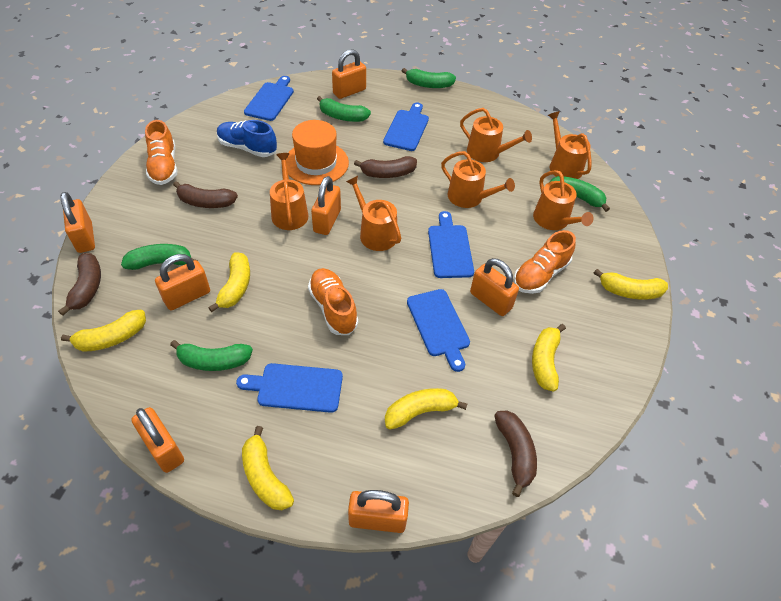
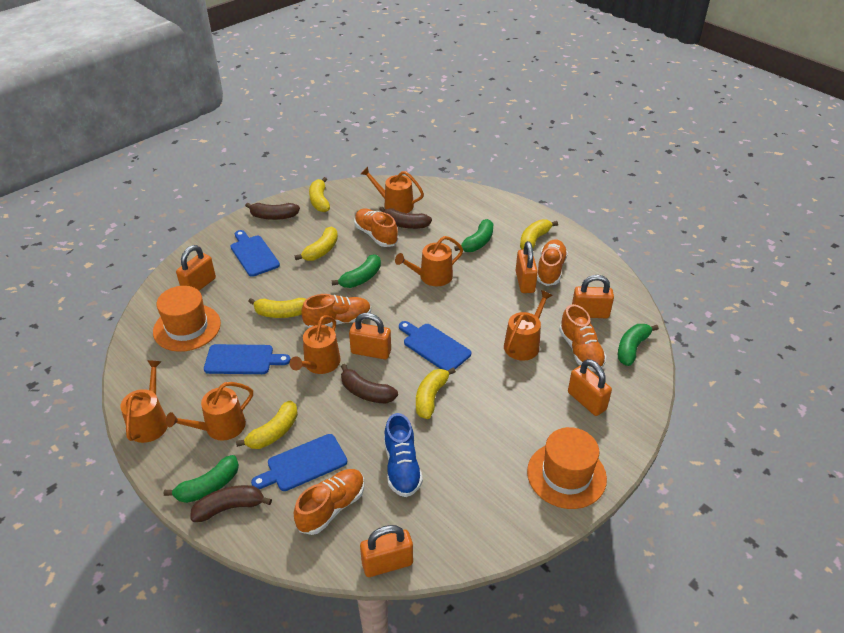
blue cutting board: [236,363,343,413] [244,76,294,121] [383,102,429,151] [407,289,470,372] [428,211,474,278] = 5 -> [204,344,291,374] [230,230,280,277] [251,434,347,491] [399,321,471,371] = 4
green banana: [121,244,195,270] [170,340,253,371] [317,96,371,122] [402,68,456,88] [550,176,610,212] = 5 -> [163,455,239,503] [332,254,381,288] [454,219,493,252] [618,324,659,366] = 4
orange hat: [286,120,349,185] = 1 -> [153,286,221,352] [527,427,607,509] = 2
orange padlock: [61,192,95,253] [131,407,184,473] [155,254,210,310] [311,176,341,235] [332,49,366,99] [348,490,409,533] [470,258,519,316] = 7 -> [176,245,216,290] [349,313,391,359] [360,525,413,577] [516,241,538,293] [568,359,612,416] [572,275,614,318] = 6
orange shoe: [145,120,177,185] [308,268,358,335] [514,230,576,294] = 3 -> [294,469,364,535] [302,294,371,328] [354,209,398,247] [537,239,568,286] [559,304,606,371] = 5

